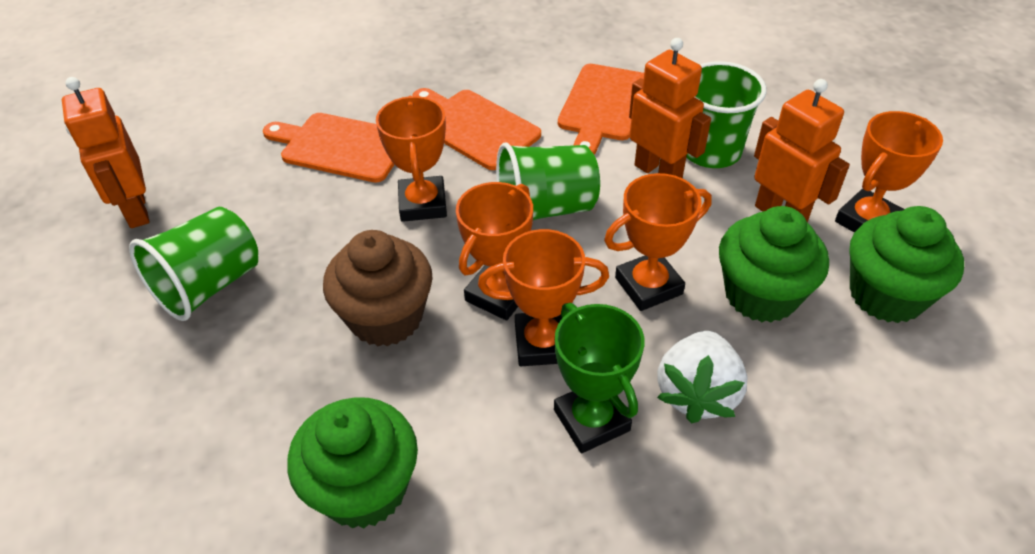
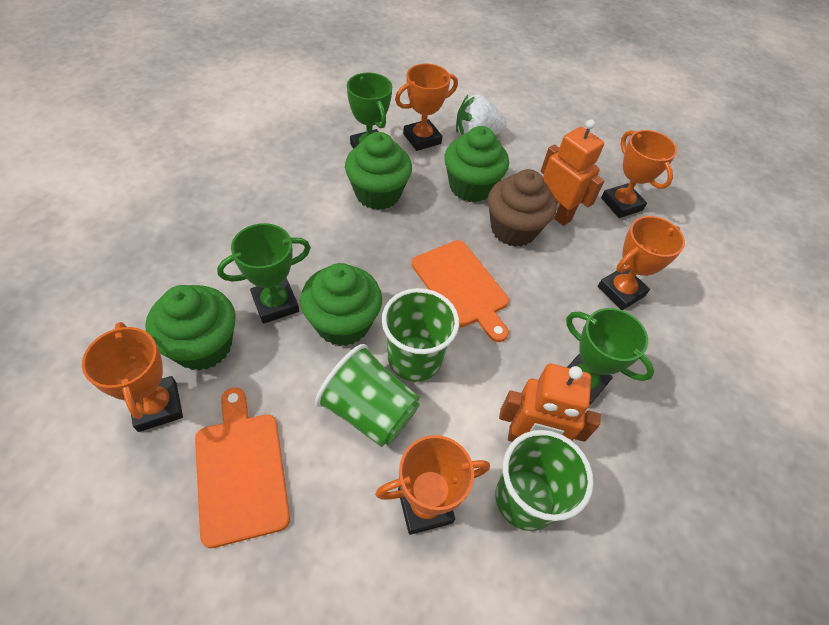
green cupcake: [287,397,418,529] [719,206,829,323] [850,206,964,323] = 3 -> [145,285,236,371] [300,263,382,346] [345,132,412,210] [444,126,509,202] = 4
green trophy: [554,303,644,453] = 1 -> [217,223,311,324] [347,73,392,149] [566,308,654,406] = 3
orange cutting board: [263,113,395,182] [412,88,541,170] [558,64,644,155] = 3 -> [195,388,290,548] [412,240,509,342] = 2
orange robot: [62,77,149,228] [629,38,711,178] [754,79,850,223] = 3 -> [499,364,601,442] [541,119,604,226] = 2

